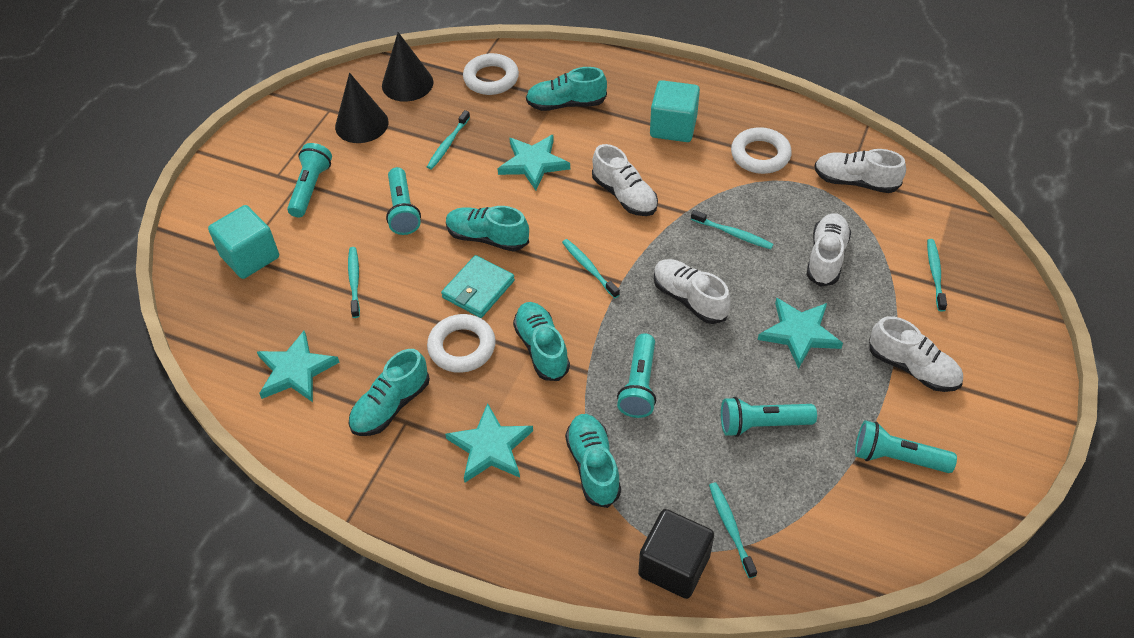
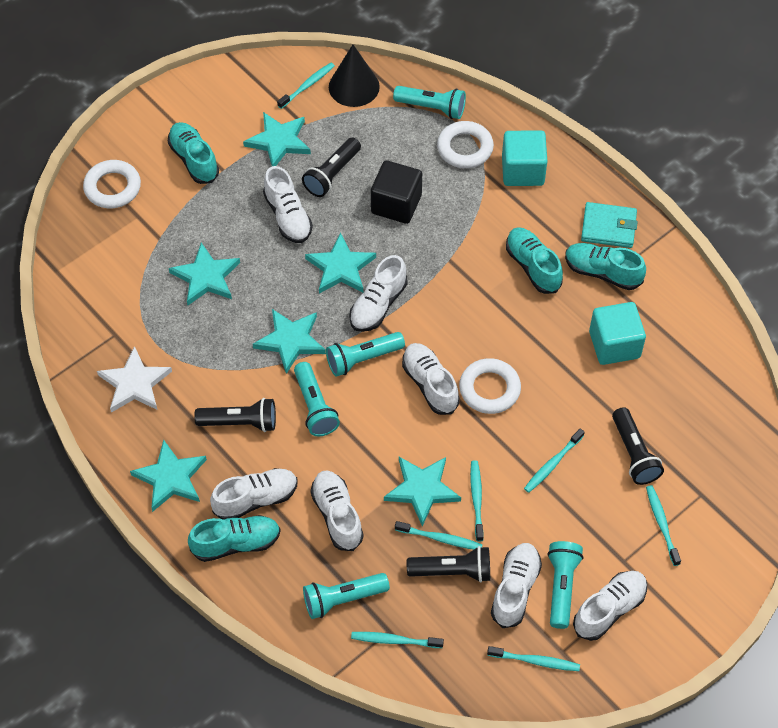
black cone: [335,73,389,143] [382,32,433,102] = 2 -> [329,45,380,107] = 1
black flashlight: none = 0 -> [194,398,276,432] [302,138,361,197] [407,546,490,583] [612,407,664,485] = 4
turquoise shoe: [349,349,430,436] [446,206,529,251] [513,302,570,381] [526,67,607,111] [565,414,621,508] = 5 -> [168,122,219,184] [188,515,281,562] [506,227,563,294] [565,243,646,290] = 4
turquoise star: [257,331,339,402] [445,403,533,483] [498,135,570,191] [758,298,843,369] = 4 -> [130,440,207,512] [169,243,240,305] [243,112,311,166] [253,309,326,374] [305,233,376,294] [384,457,461,526] = 6
turquoise toothbrush: [348,247,360,318] [427,110,470,169] [562,239,620,298] [691,210,774,249] [709,482,757,578] [927,239,947,312] = 6 -> [277,63,335,109] [351,632,444,648] [395,521,483,550] [470,460,484,542] [487,646,580,671] [524,428,585,493] [646,485,681,566] = 7
white shoe: [592,144,658,216] [654,259,731,324] [806,213,851,287] [815,149,906,193] [869,316,963,392] = 5 -> [210,468,298,520] [263,166,313,243] [310,470,364,551] [349,255,408,332] [402,343,459,415] [491,543,542,628] [573,571,647,641] = 7
white star: none = 0 -> [97,346,172,413] = 1

